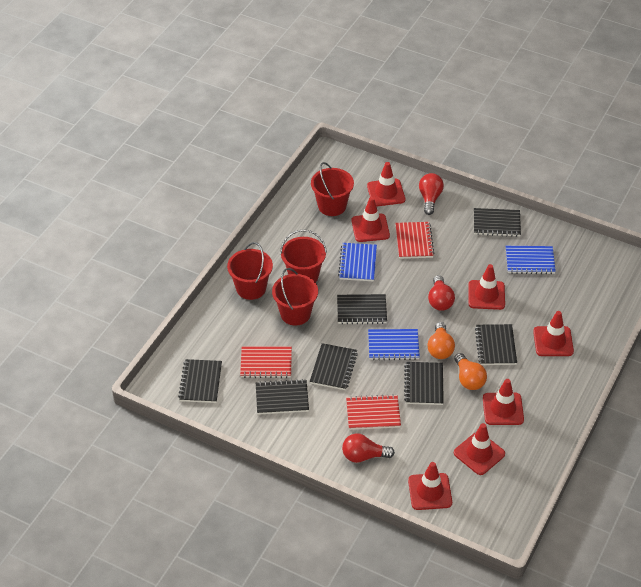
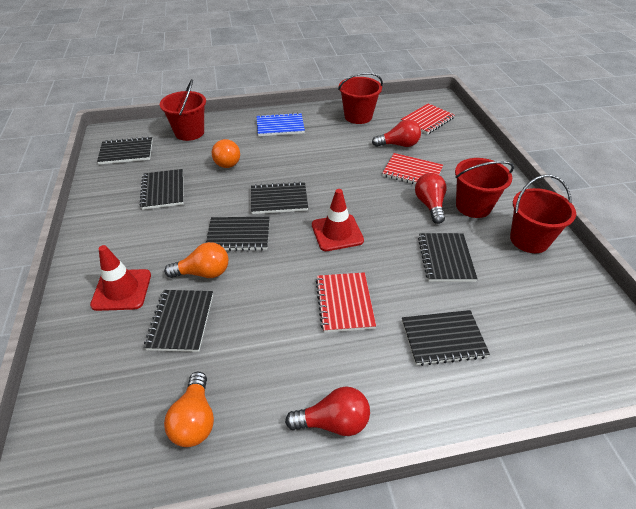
blue notebook: [338,243,377,281] [368,329,420,360] [506,246,556,274] = 3 -> [257,112,305,136] = 1
orange light bulb: [428,322,455,359] [454,353,487,390] = 2 -> [164,242,228,278] [164,372,214,447] [212,138,240,168] = 3
red traffic cone: [351,197,390,242] [367,162,405,206] [408,462,452,510] [454,423,505,475] [468,264,505,310] [483,379,524,425] [533,311,574,356] = 7 -> [90,245,151,311] [312,189,364,251] = 2

